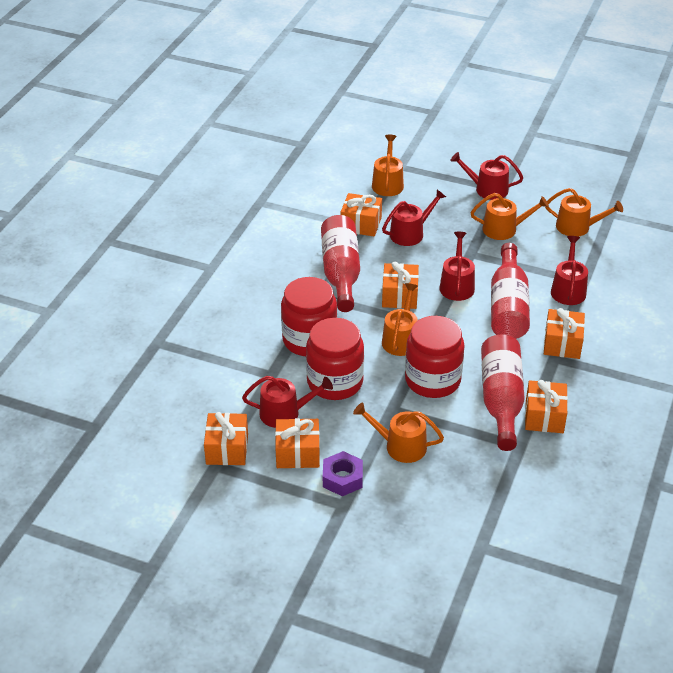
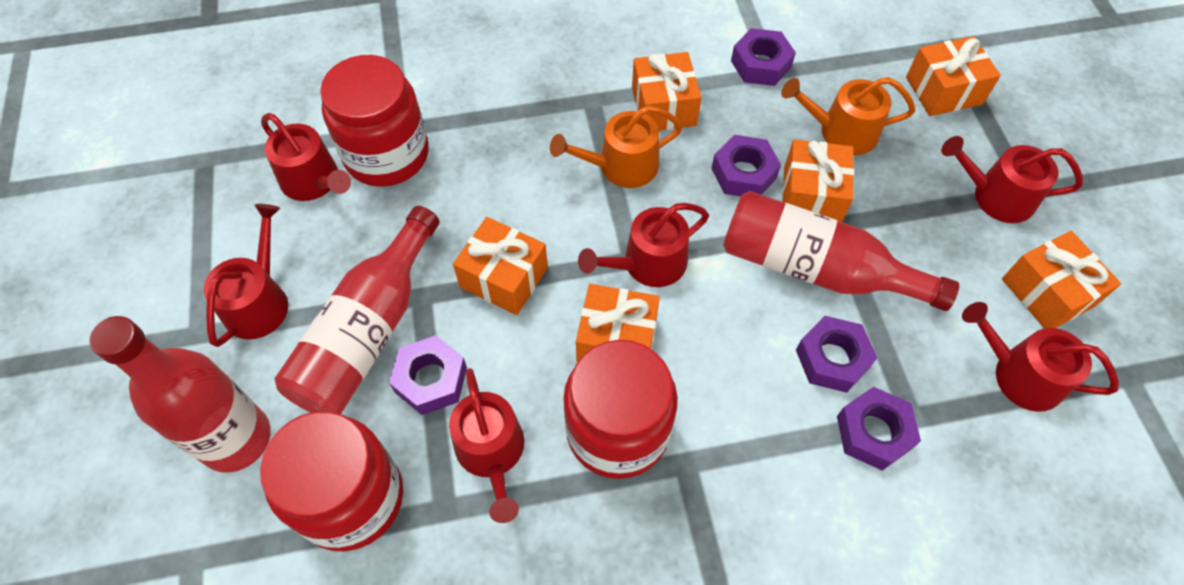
orange watering can: [353,402,444,463] [372,135,404,196] [382,283,418,356] [470,193,549,240] [545,188,623,237] = 5 -> [550,106,683,188] [781,77,916,155] = 2
purple nut: [323,451,363,496] = 1 -> [389,335,467,415] [711,135,781,196] [731,28,796,86] [796,316,877,393] [837,387,921,471] = 5
red watering can: [242,376,333,428] [382,189,446,246] [439,232,475,301] [450,152,523,200] [551,236,588,305] = 5 -> [204,204,288,347] [261,113,351,201] [449,368,524,523] [578,203,709,287] [941,136,1083,223] [962,302,1119,412] = 6

